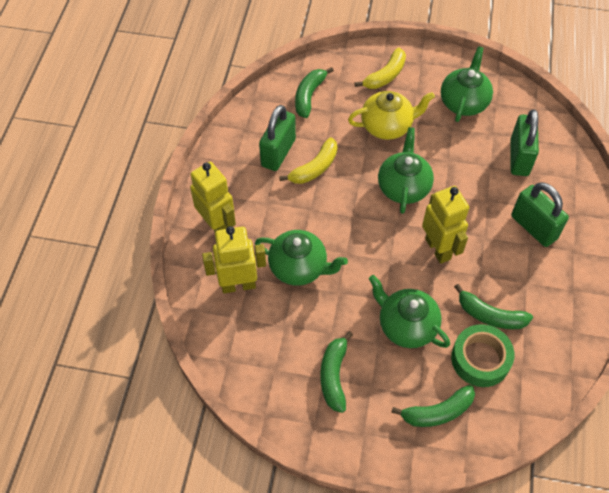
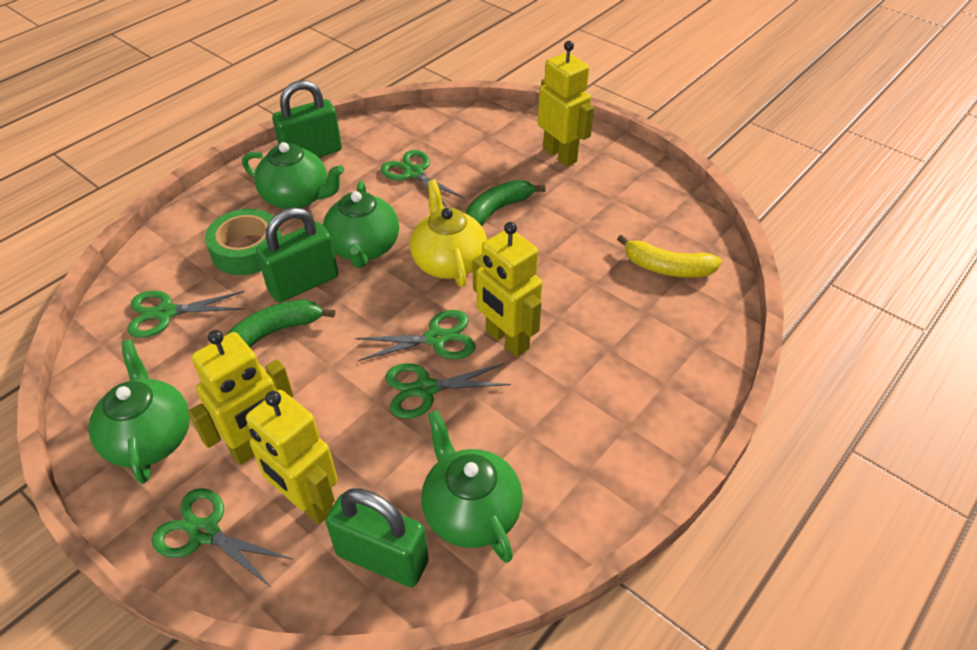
green banana: [295,67,334,118] [320,331,353,413] [391,385,475,427] [454,284,533,329] = 4 -> [227,299,335,347] [466,180,546,226] = 2
green scissors: none = 0 -> [127,291,245,338] [151,488,294,588] [355,310,476,361] [381,150,465,207] [385,363,511,419] = 5
yellow banana: [279,137,337,184] [355,48,406,89] = 2 -> [617,235,722,278] = 1
yellow robot: [190,162,236,232] [202,226,266,293] [422,186,469,264] = 3 -> [188,330,293,465] [246,390,338,525] [472,222,542,357] [538,41,594,167] = 4

